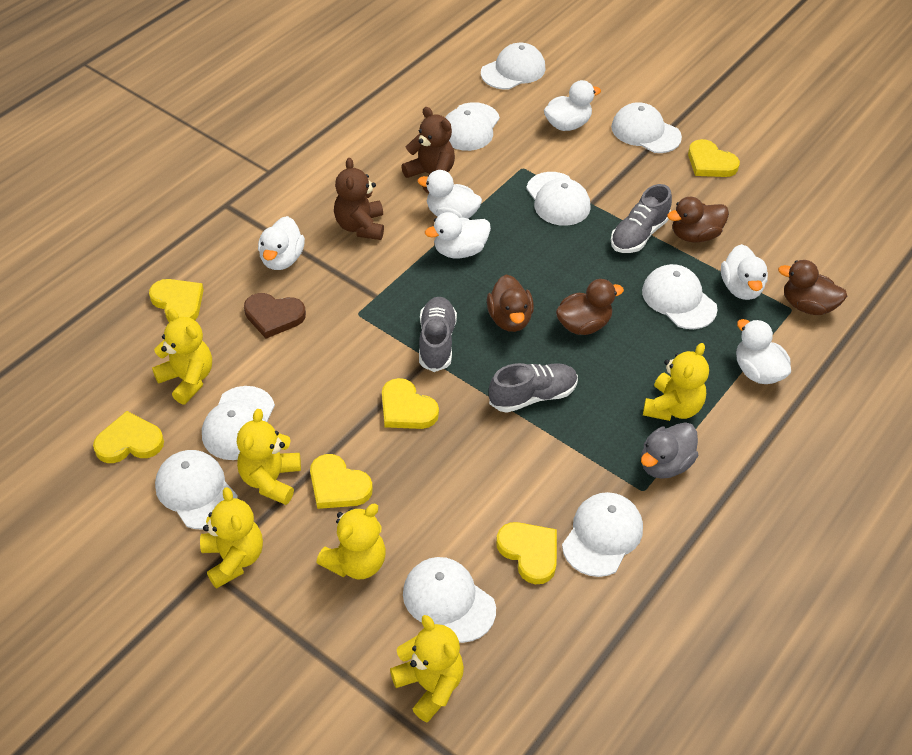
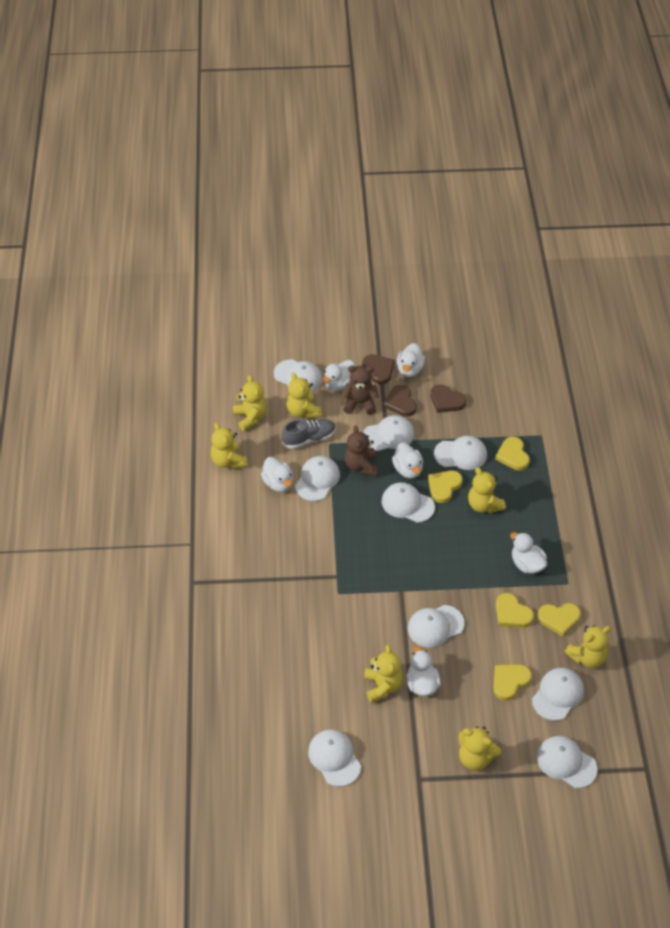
brown duck: [487,274,534,332] [556,279,624,335] [667,196,729,242] [778,260,847,315] = 4 -> none = 0
brown heart: [244,293,306,339] = 1 -> [362,354,395,384] [384,385,417,417] [430,384,466,413] = 3
grey duck: [641,422,698,479] = 1 -> none = 0
grey shoe: [419,297,457,372] [489,363,578,413] [611,184,672,253] = 3 -> [282,419,336,449] = 1
yellow heart: [93,411,164,463] [149,279,204,322] [310,454,373,509] [382,378,439,429] [496,522,557,584] [688,139,740,177] = 6 -> [428,471,463,503] [493,664,532,701] [495,437,530,471] [496,593,534,628] [538,603,581,637] = 5
yellow teddy bear: [152,308,212,405] [200,487,263,589] [237,409,301,505] [316,504,386,579] [390,615,464,722] [643,343,709,421] = 6 -> [211,423,248,469] [233,375,267,431] [286,372,322,419] [364,645,403,703] [459,726,501,770] [468,467,506,513] [565,625,611,668] = 7

